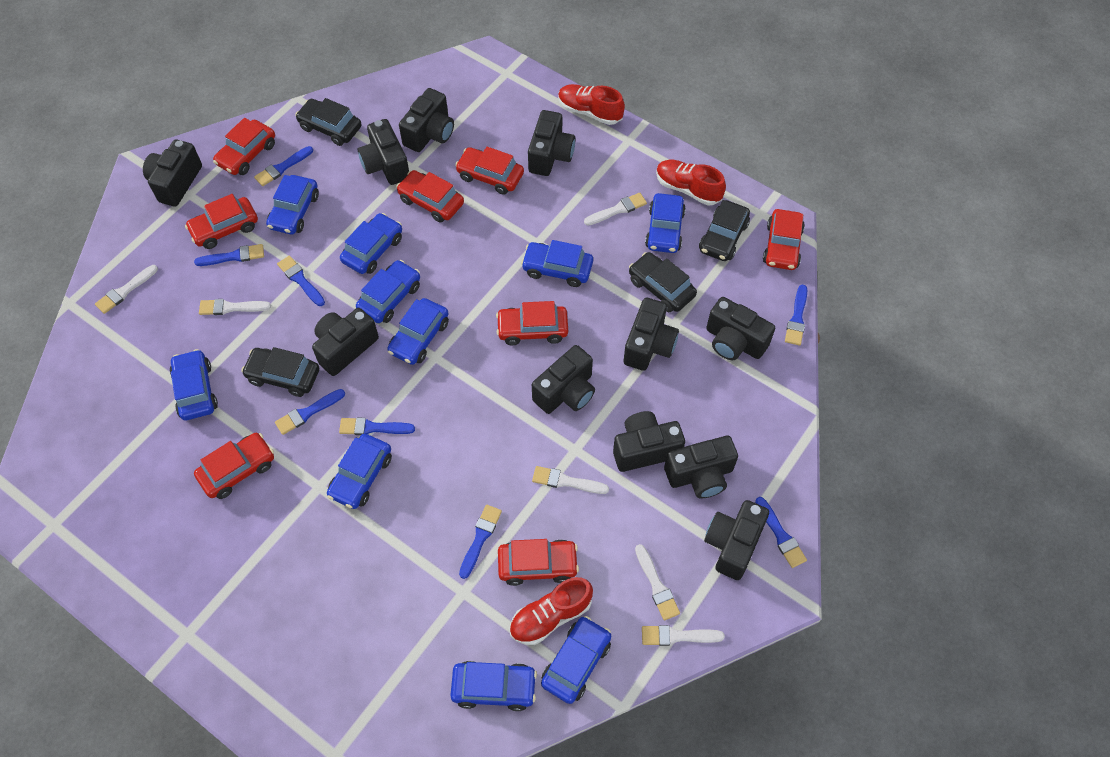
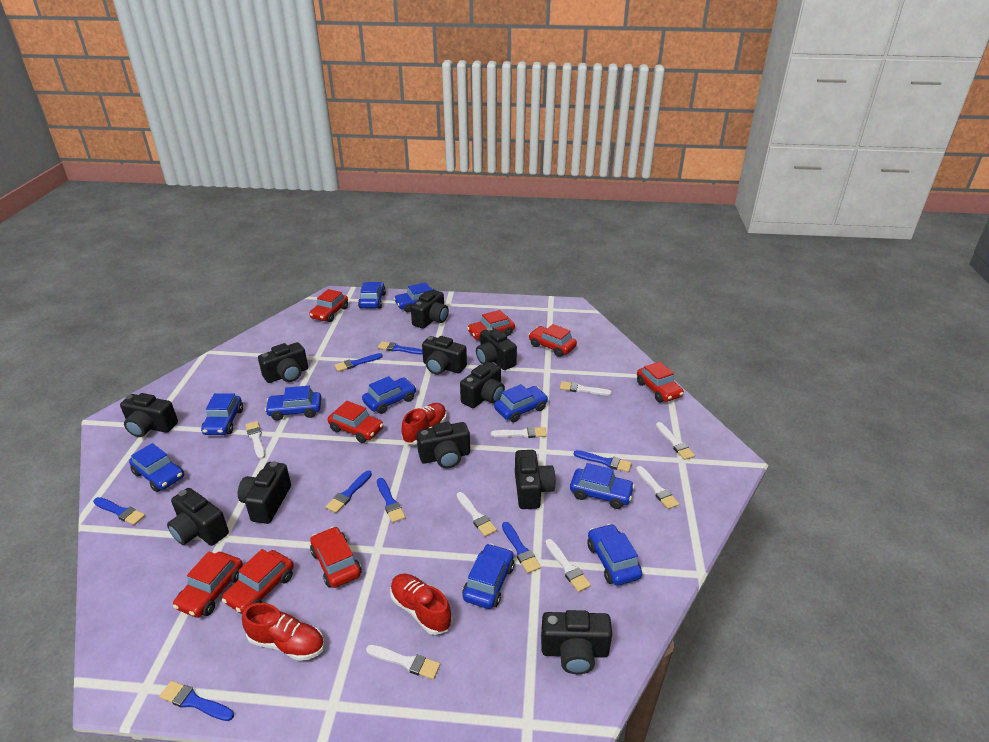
black car: [241,347,319,397] [295,98,362,146] [629,252,697,312] [699,200,750,261] = 4 -> none = 0
white brush: [95,265,158,314] [199,299,271,315] [532,466,609,494] [584,193,647,225] [635,544,680,621] [642,625,725,646] = 6 -> [245,421,265,459] [366,644,440,680] [456,492,497,537] [491,427,547,438] [545,539,591,592] [560,381,612,396] [636,466,679,509] [656,422,695,460] = 8

